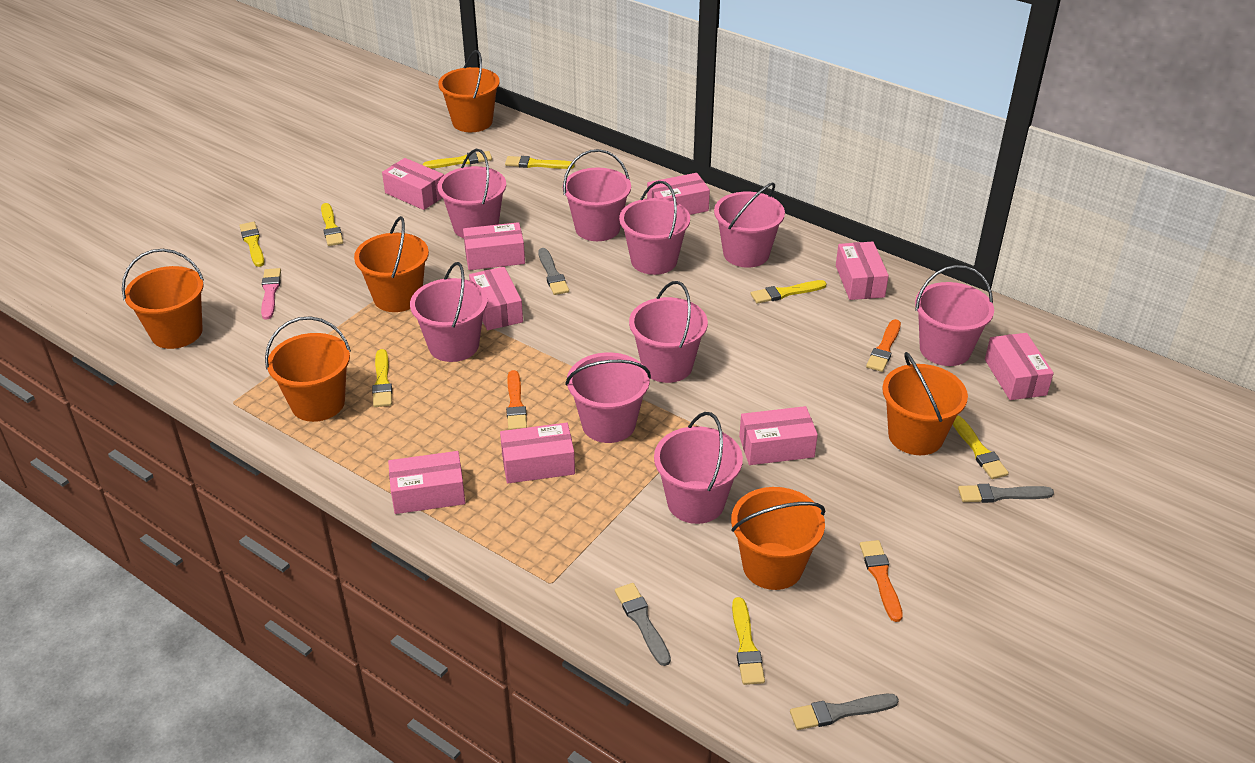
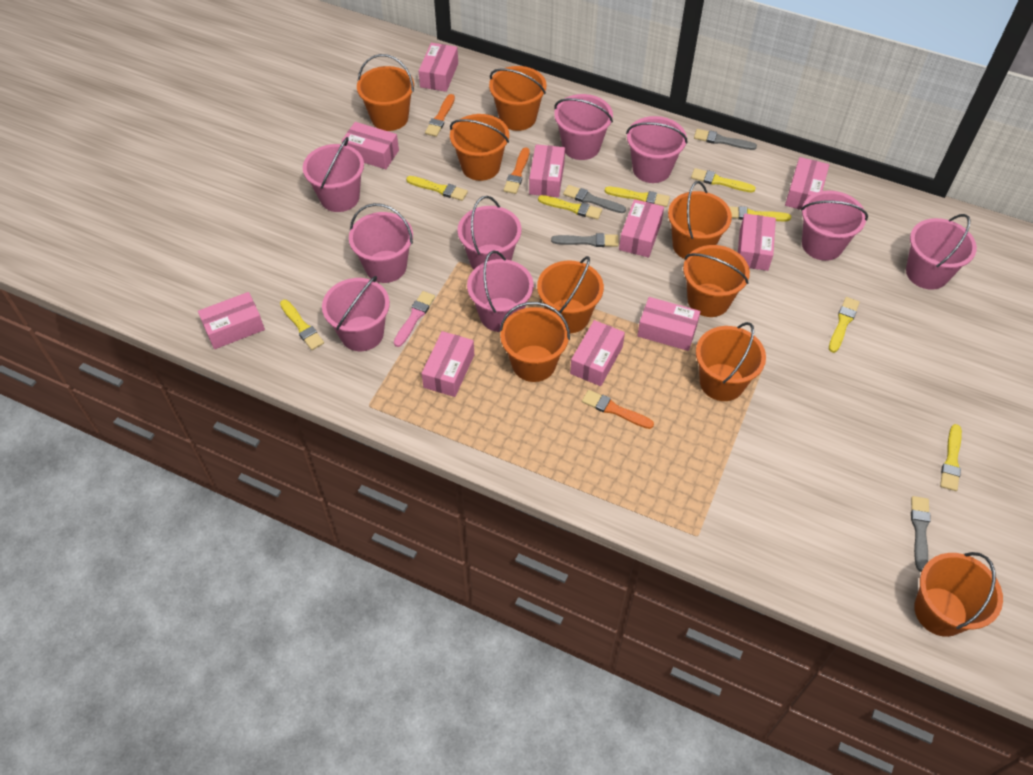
orange bucket: [122,249,204,349] [265,316,351,422] [354,216,429,312] [438,50,500,132] [731,487,825,590] [882,352,968,455] = 6 -> [357,54,414,131] [450,114,509,181] [489,66,547,131] [499,302,570,382] [537,256,604,333] [668,181,732,259] [683,245,750,317] [696,322,766,401] [914,552,1003,637] = 9
pink box: [382,158,444,210] [388,451,465,514] [463,222,525,270] [469,267,523,330] [500,423,575,483] [647,173,710,215] [739,406,818,465] [836,242,889,300] [985,333,1054,400] = 9 -> [198,292,265,349] [342,122,399,169] [419,43,458,92] [421,331,474,397] [529,144,565,197] [570,320,625,386] [619,199,664,258] [637,297,700,351] [738,214,776,271] [785,157,829,210] = 10

